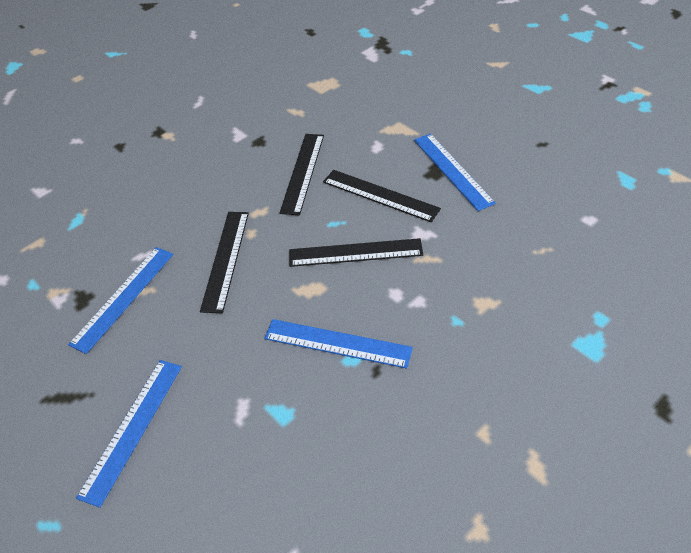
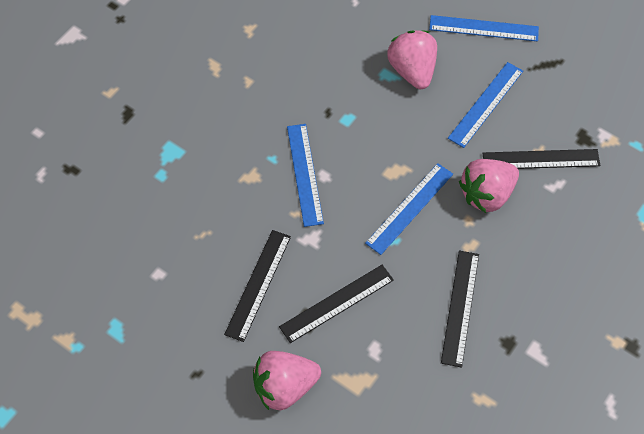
pink strawberry: none = 0 -> [253,351,321,410] [387,30,437,89] [459,159,519,213] = 3

